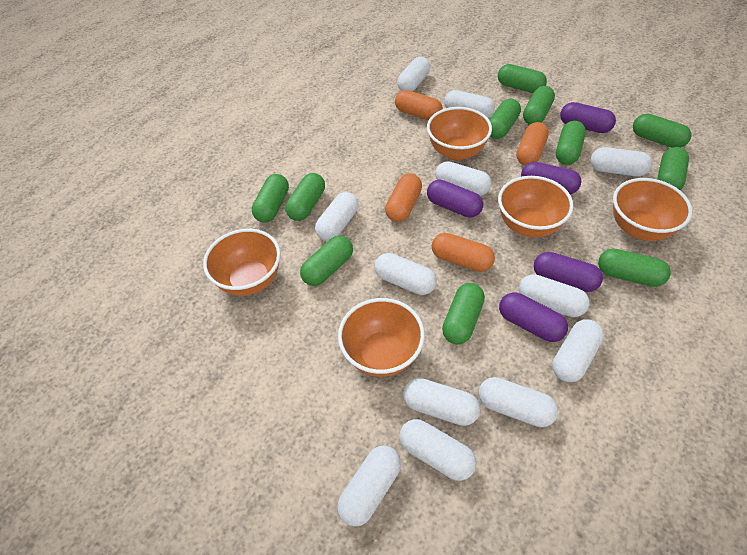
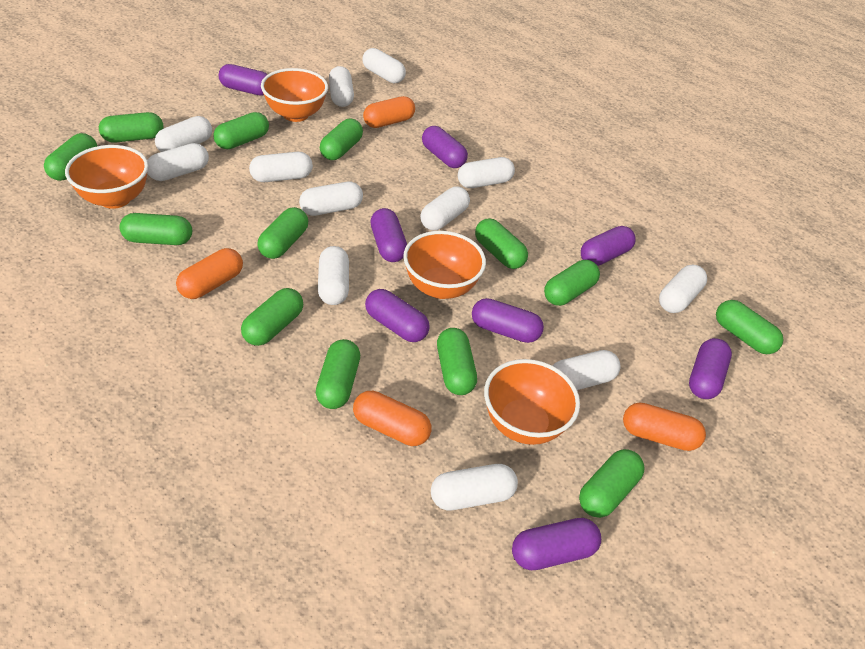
green capsule: [252,174,289,223] [285,173,325,221] [300,236,353,286] [442,283,485,344] [489,99,521,139] [498,64,547,93] [523,86,555,125] [556,121,586,165] [598,249,671,287] [633,114,691,148] [657,147,689,190] = 11 -> [44,133,97,181] [99,112,163,143] [119,213,192,245] [213,112,269,149] [241,288,303,346] [257,207,308,259] [316,339,360,409] [320,119,363,160] [437,328,477,395] [475,218,528,269] [544,260,600,306] [579,449,645,518] [716,300,784,354] = 13
orange bowl: [203,229,281,296] [338,298,425,377] [427,107,492,161] [498,176,573,238] [613,178,693,241] = 5 -> [65,145,148,209] [261,68,328,122] [403,231,486,299] [484,359,580,445] = 4
purple capsule: [427,180,483,218] [499,292,568,342] [521,162,581,194] [534,252,603,292] [560,102,616,133] = 5 -> [219,64,268,96] [365,289,430,342] [370,208,407,262] [422,126,468,168] [472,298,544,343] [512,518,601,570] [581,226,636,266] [689,338,732,399] = 8

